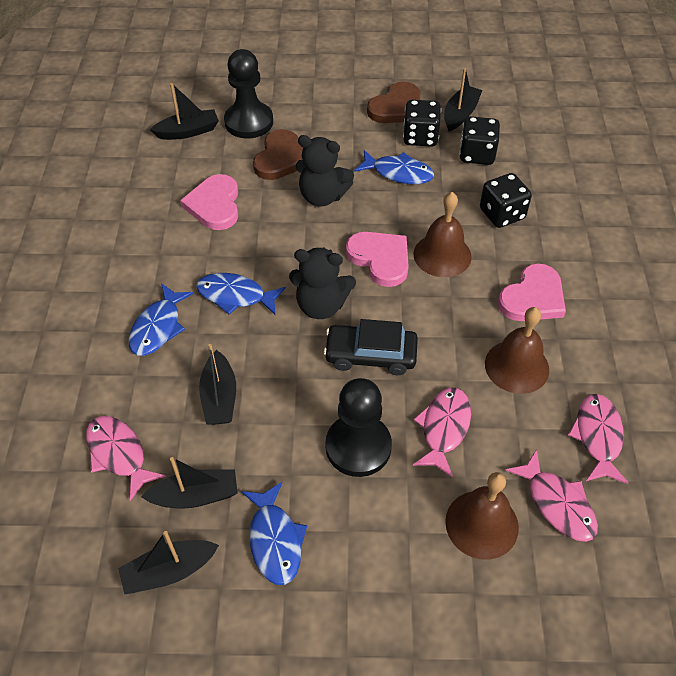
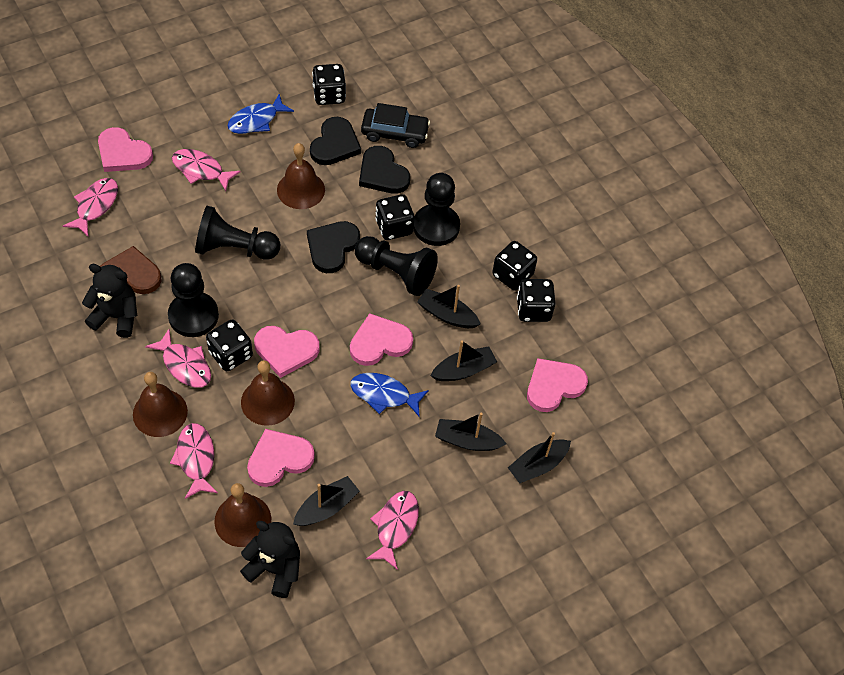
black dice: [403,100,441,147] [459,116,500,165] [480,173,532,228] = 3 -> [206,319,253,371] [312,64,346,105] [375,194,415,240] [492,241,537,291] [517,279,555,322] = 5
black heart: none = 0 -> [307,221,360,273] [310,117,361,165] [359,146,410,194] = 3
black pawn: [224,49,273,138] [325,378,392,477] = 2 -> [168,263,219,337] [195,206,280,260] [355,236,438,296] [414,173,460,246] = 4
blue fish: [129,283,194,356] [196,273,286,315] [241,482,307,585] [354,150,434,184] = 4 -> [228,94,294,134] [350,373,429,417] = 2
brown bell: [413,192,472,277] [445,472,519,560] [485,307,549,394] = 3 -> [133,372,188,437] [214,483,271,547] [241,360,295,426] [277,143,325,209] = 4
brown heart: [253,129,303,180] [367,81,420,123] = 2 -> [100,246,162,294] = 1
pink fish: [86,416,166,501] [413,388,471,477] [505,449,598,542] [568,394,628,484] = 4 -> [63,178,118,236] [145,329,211,388] [170,423,218,499] [172,149,241,191] [366,491,419,570] = 5
pink heart: [180,174,238,230] [346,232,409,287] [498,263,566,321] = 3 -> [98,127,153,172] [247,429,315,487] [254,326,319,378] [350,313,413,366] [527,358,588,412] = 5

